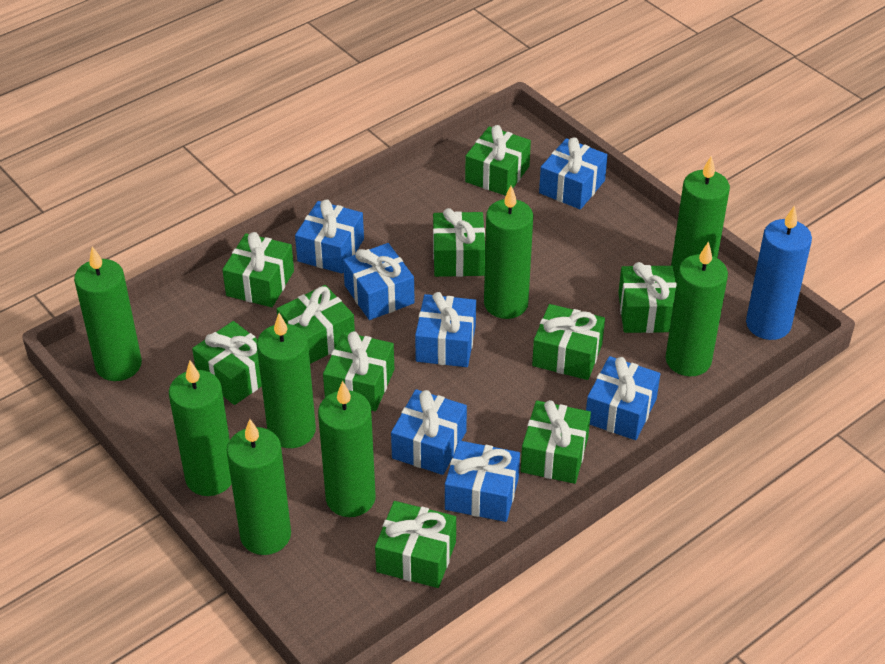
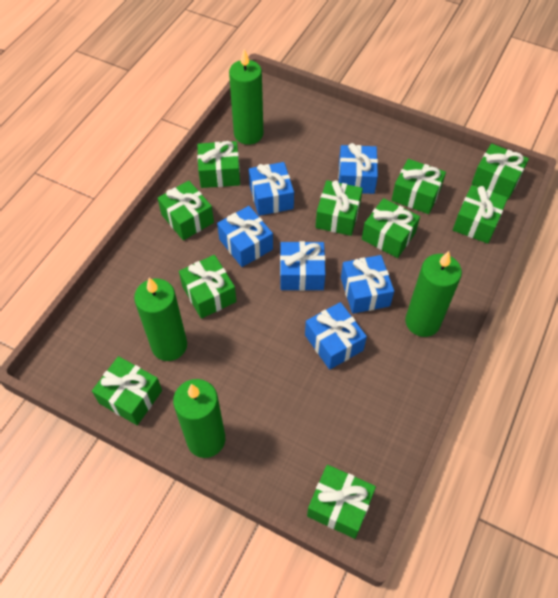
blue candle: [746,205,812,340] = 1 -> none = 0
blue gift: [295,199,364,273] [343,243,415,320] [391,389,467,475] [415,292,476,367] [445,440,520,522] [539,137,608,210] [586,356,660,440] = 7 -> [217,206,273,267] [249,162,294,216] [280,241,326,291] [305,302,367,370] [338,143,378,194] [341,255,394,314] = 6
green candle: [74,246,142,381] [169,361,232,496] [227,419,291,555] [257,313,316,448] [318,381,376,517] [484,186,533,319] [665,241,728,376] [671,155,730,282] = 8 -> [134,277,187,361] [173,379,225,458] [229,49,263,145] [405,251,462,337] = 4

